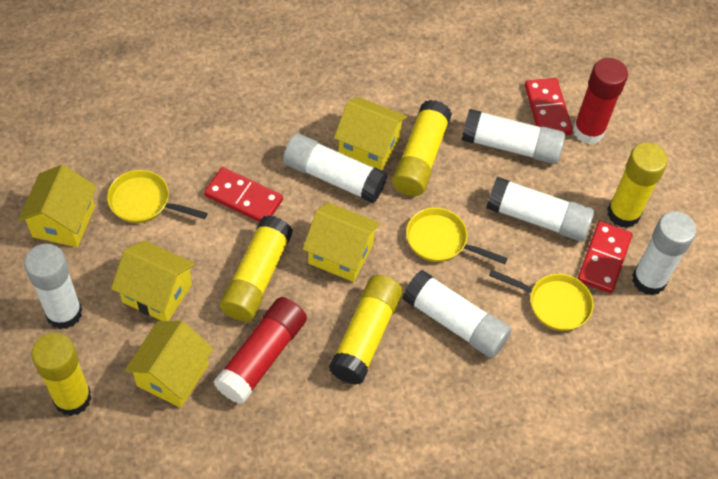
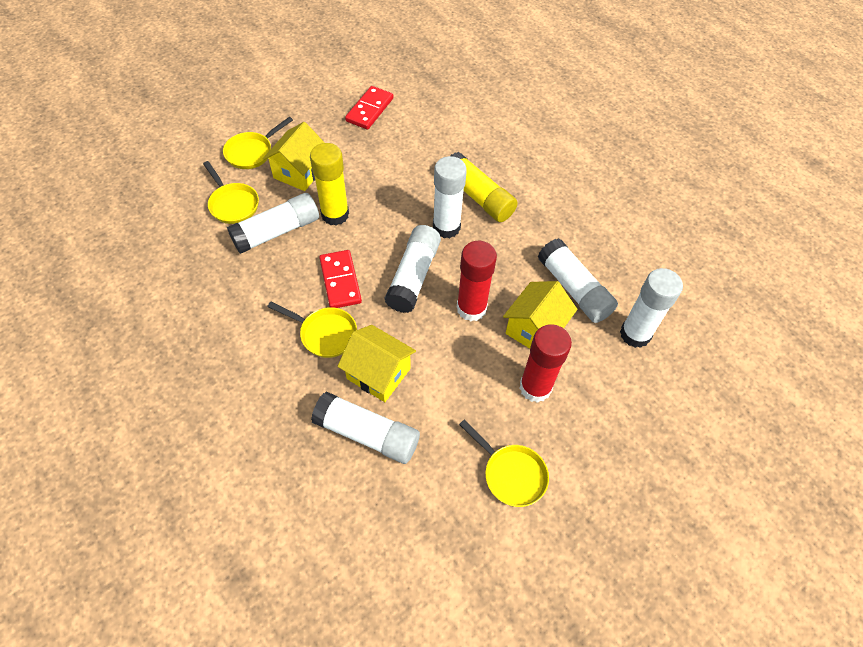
red domino: [204,167,283,222] [525,78,573,135] [578,221,632,293] = 3 -> [319,250,362,308] [345,86,394,130] = 2
yellow glue stick: [31,333,92,416] [220,215,293,322] [329,275,403,385] [392,100,452,196] [607,143,668,228] = 5 -> [310,143,349,226] [450,152,518,222] = 2
yellow house: [18,164,97,247] [111,240,195,321] [125,321,214,408] [303,202,381,282] [334,97,407,170] = 5 -> [263,122,325,191] [337,325,416,402] [503,281,577,349] = 3
yellow pan: [107,170,208,223] [406,207,508,264] [489,269,593,331] = 3 -> [203,161,259,224] [223,117,293,169] [267,302,357,358] [459,420,549,507] = 4

